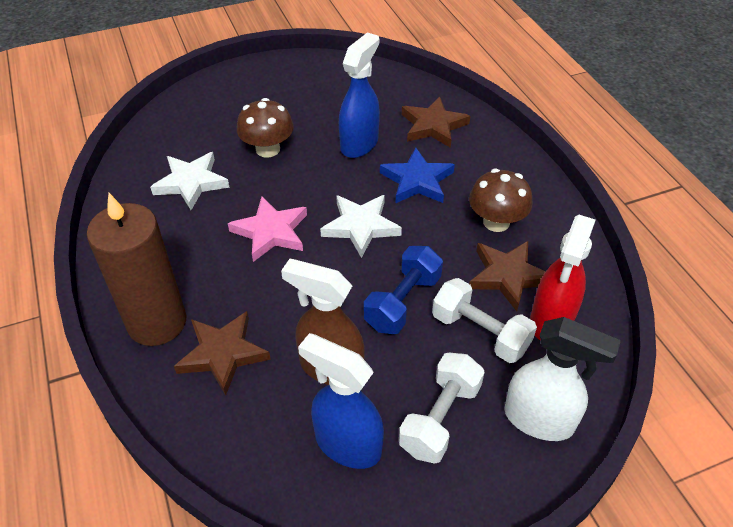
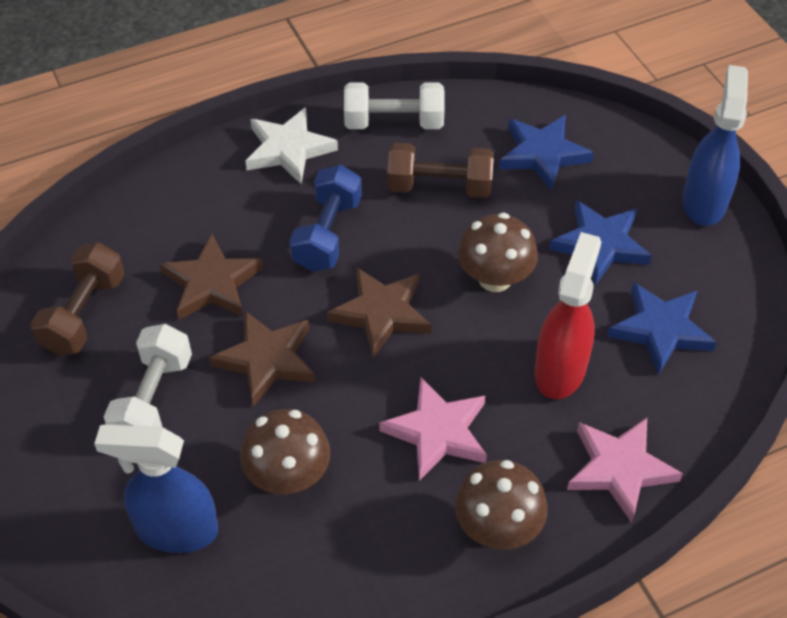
blue star: [380,148,455,204] = 1 -> [499,115,594,191] [549,200,652,285] [607,282,717,375] = 3
brown candle: [87,193,186,346] = 1 -> none = 0
brown dumbbell: none = 0 -> [30,242,125,355] [387,143,494,198] = 2
brown mushroom: [237,98,294,158] [469,169,532,232] = 2 -> [240,409,331,494] [455,460,548,550] [458,213,538,292] = 3
brown spray bottle: [281,259,365,385] = 1 -> none = 0
pink star: [228,197,307,262] = 1 -> [379,377,487,481] [567,418,683,523] = 2
white spray bottle: [505,317,621,441] = 1 -> none = 0
white star: [150,152,230,210] [320,195,402,258] = 2 -> [245,107,338,184] = 1

